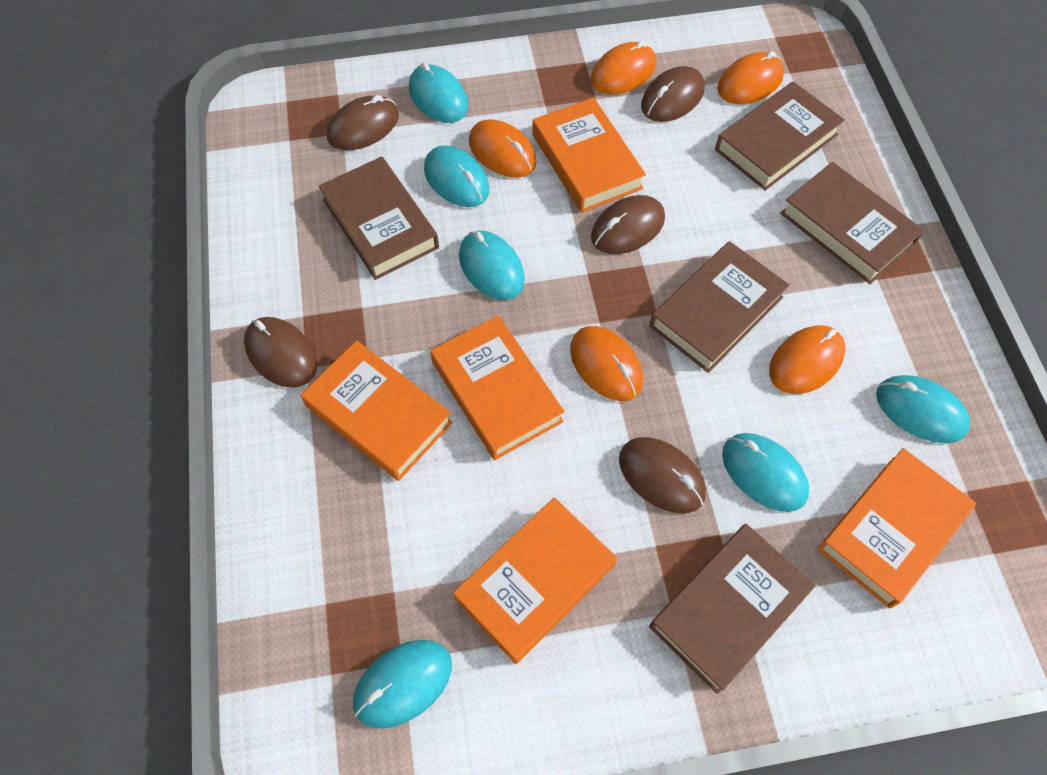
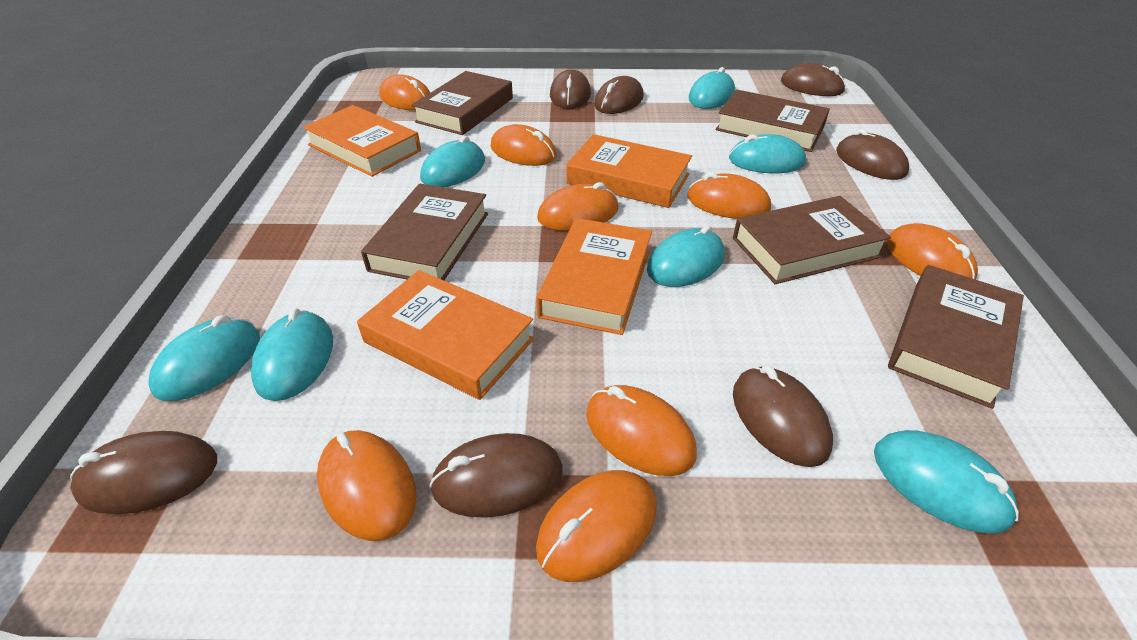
brown mouse: [244,317,317,388] [327,95,399,150] [591,195,665,254] [619,437,706,513] [641,66,704,122] = 5 -> [70,431,217,514] [429,433,562,518] [550,69,591,109] [594,76,644,114] [733,365,833,467] [781,63,846,96] [836,129,909,180] = 7
orange book: [300,340,453,481] [430,315,565,460] [453,497,617,664] [532,97,646,213] [817,448,976,609] = 5 -> [302,105,421,177] [357,270,534,400] [536,218,652,335] [567,134,692,208] = 4
orange mouse: [469,119,537,178] [570,326,643,401] [591,40,656,95] [717,51,784,104] [769,325,845,394] = 5 -> [317,430,416,541] [379,74,431,110] [490,124,557,166] [536,470,657,582] [537,182,619,231] [586,385,697,476] [687,172,771,219] [887,223,978,280] = 8
turquoise mouse: [353,640,452,729] [409,62,468,123] [424,145,489,207] [459,231,525,300] [722,433,809,512] [876,375,970,443] = 6 -> [149,315,260,401] [251,308,333,401] [420,136,485,187] [647,225,725,287] [689,67,735,109] [729,134,806,173] [874,430,1019,533] = 7

